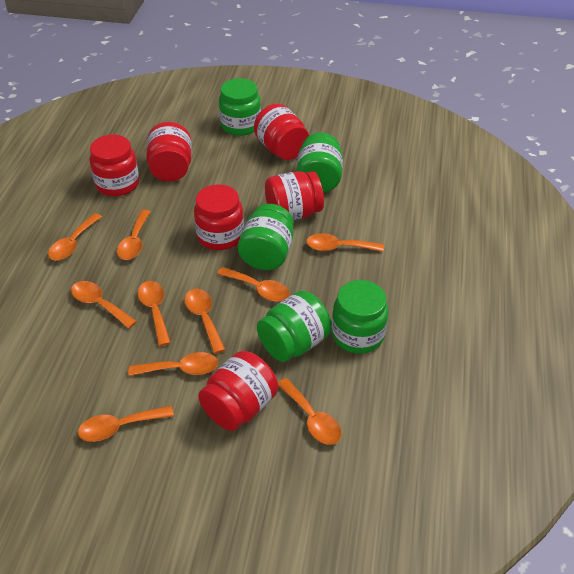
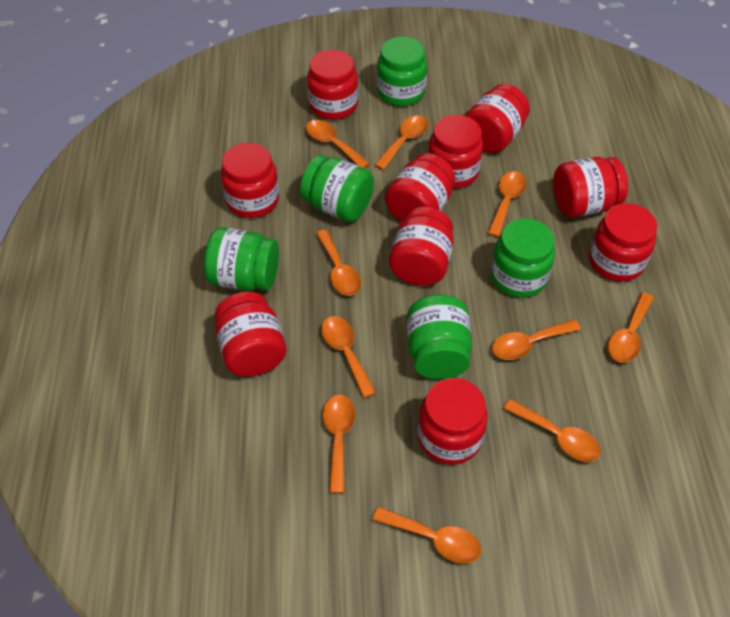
red jar: [90,134,139,196] [146,122,192,181] [194,184,244,250] [198,351,278,431] [254,104,309,160] [265,171,324,220] = 6 -> [215,292,286,377] [221,143,279,218] [307,50,358,120] [385,153,456,222] [389,207,453,286] [418,378,488,465] [428,115,483,188] [465,84,530,153] [553,157,628,218] [589,203,657,282] = 10

